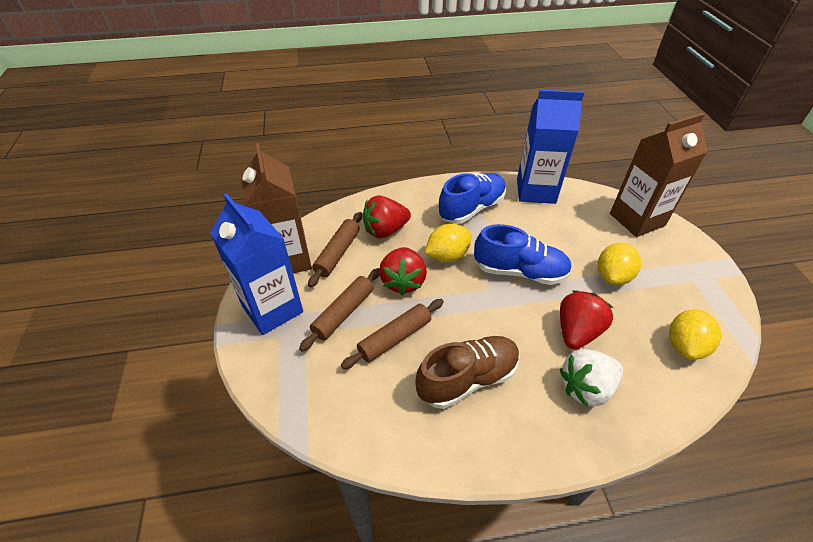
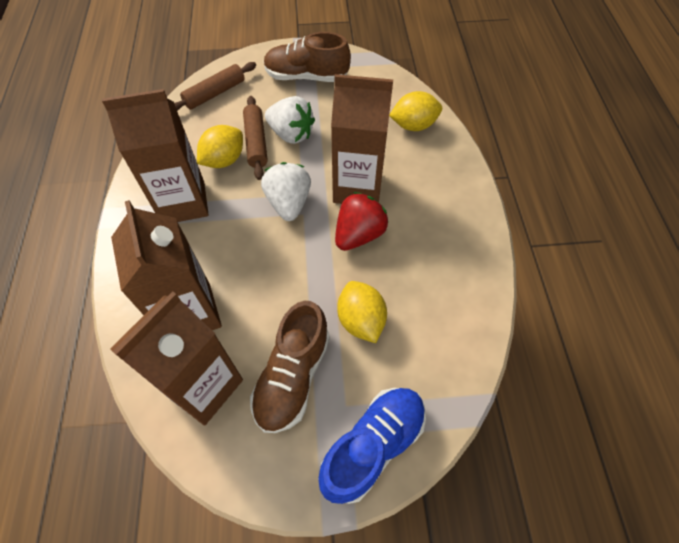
blue carton: [210,193,303,335] [517,90,584,204] = 2 -> none = 0
blue shoe: [438,173,506,224] [474,224,572,285] = 2 -> [318,388,426,504] = 1
brown carton: [241,143,312,273] [610,113,708,237] = 2 -> [102,89,209,222] [111,200,222,330] [111,292,243,425] [331,74,393,204] = 4
brown rolling pin: [299,268,380,352] [308,212,362,287] [341,299,444,369] = 3 -> [174,62,256,111] [243,96,268,180] = 2
brown shoe: [415,336,520,409] = 1 -> [250,301,330,433] [264,32,351,82] = 2
red strawberry: [363,195,411,238] [379,247,427,295] [560,290,613,349] = 3 -> [335,192,388,251] = 1
white strawberry: [559,349,623,407] = 1 -> [261,162,311,221] [265,96,315,144] = 2

